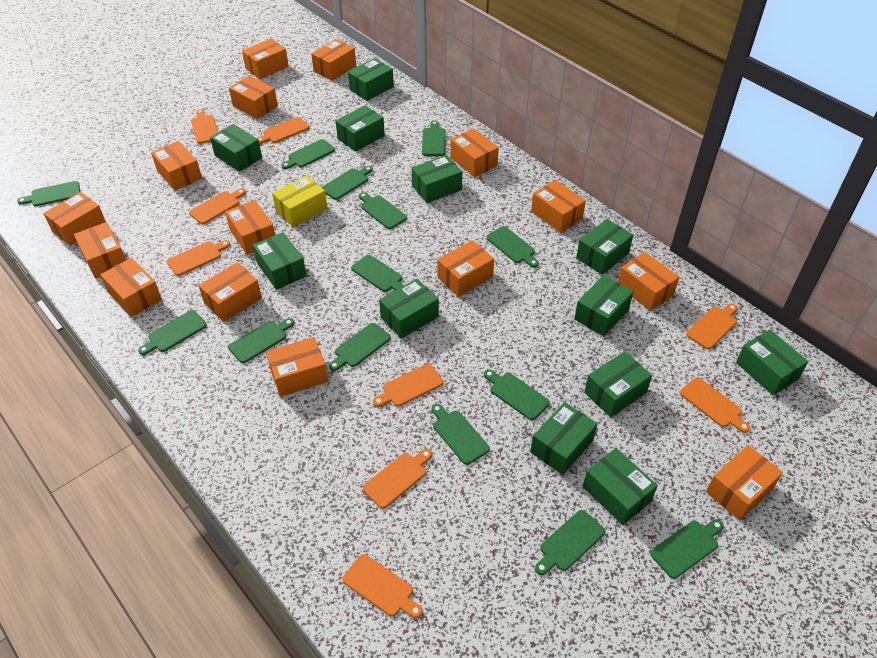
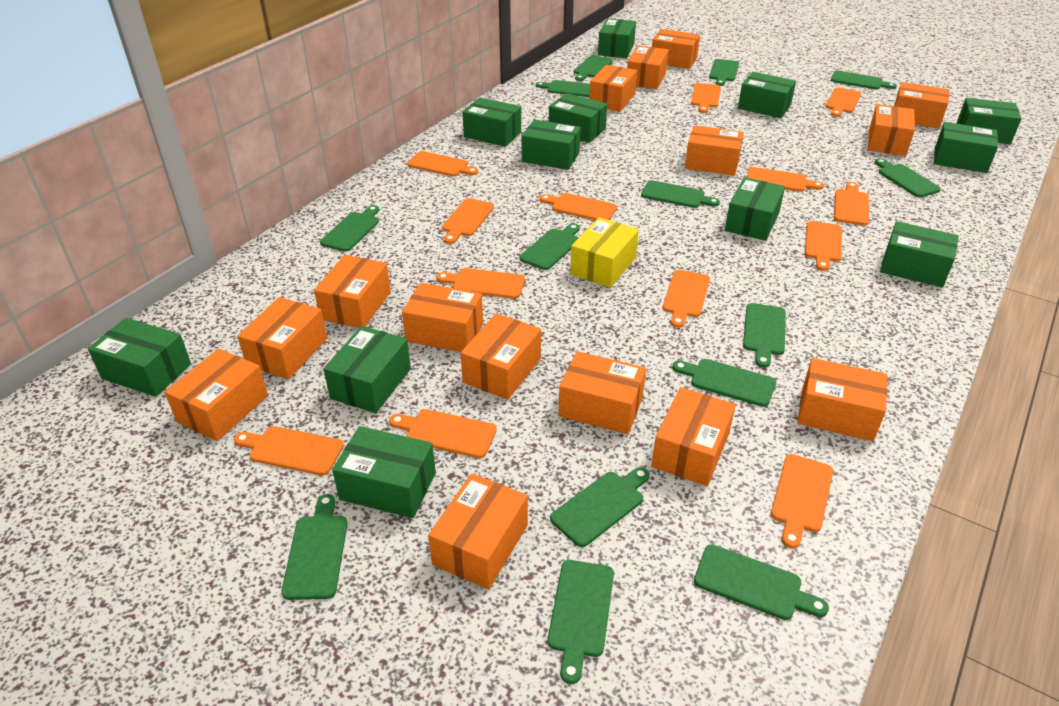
orange cutting board: [167,240,231,276] [189,189,246,224] [191,109,218,144] [257,117,309,144] [342,554,423,618] [363,449,432,509] [373,364,443,407] [680,377,750,433] [686,304,738,349] = 9 -> [234,426,344,476] [389,409,497,458] [407,151,478,176] [436,268,525,299] [442,198,494,244] [540,193,617,220] [662,270,710,328] [691,83,721,113] [747,167,824,192] [771,454,833,549] [805,221,842,271] [825,87,861,117] [834,182,869,226] = 13

